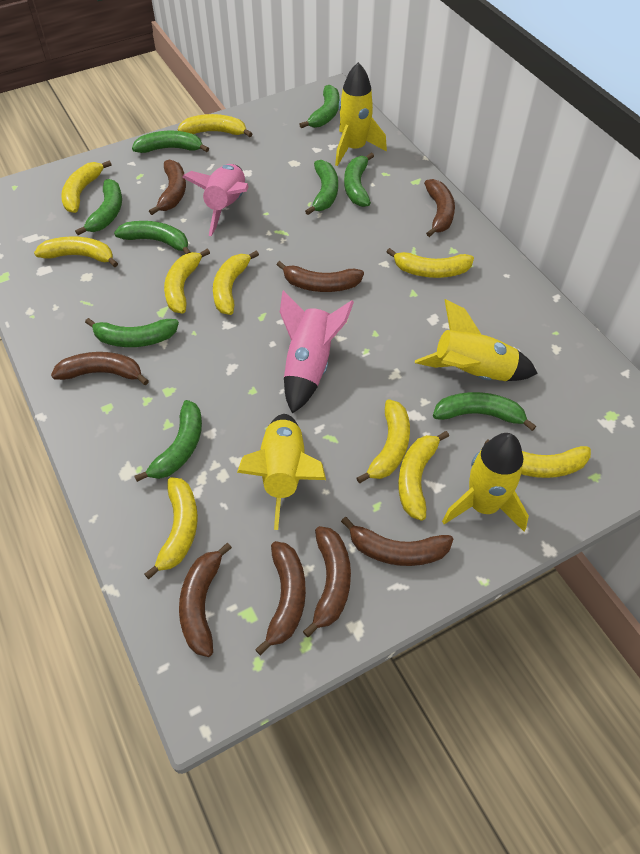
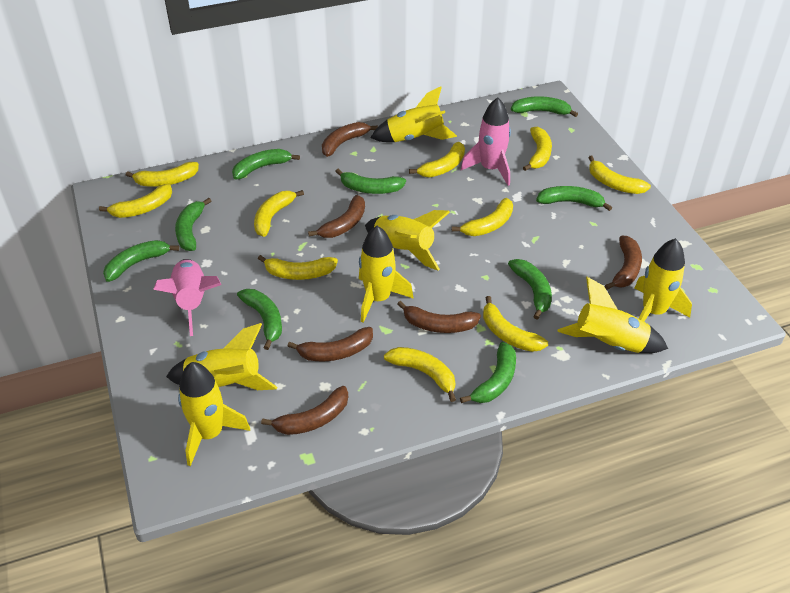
brown banana: [51,352,149,385] [149,159,186,215] [179,543,232,657] [255,541,306,655] [276,261,364,292] [303,526,351,637] [341,517,453,566] [424,179,455,237] = 8 -> [261,386,348,435] [288,327,373,361] [308,195,365,238] [322,122,378,157] [397,301,481,333] [605,236,642,290] = 6
yellow rocket: [237,414,326,530] [335,62,387,166] [415,299,538,381] [442,433,529,531] = 4 -> [166,323,277,390] [178,362,250,466] [359,226,414,323] [365,210,450,271] [370,86,457,142] [558,277,668,353] [634,238,692,322] = 7

